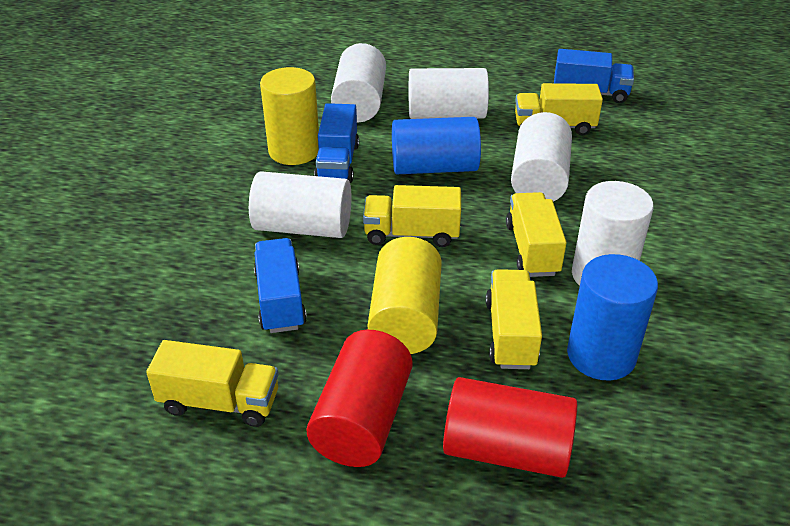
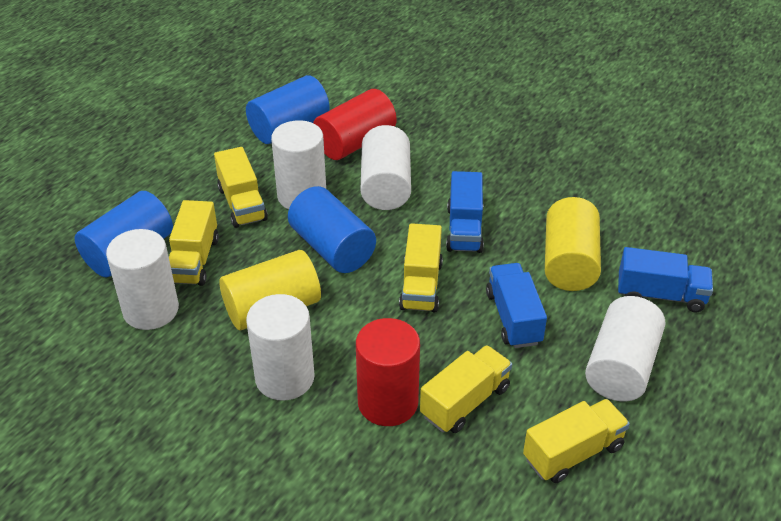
blue cylinder: [392,117,481,174] [567,254,658,380] = 2 -> [74,191,173,278] [246,75,330,144] [288,186,376,273] = 3

